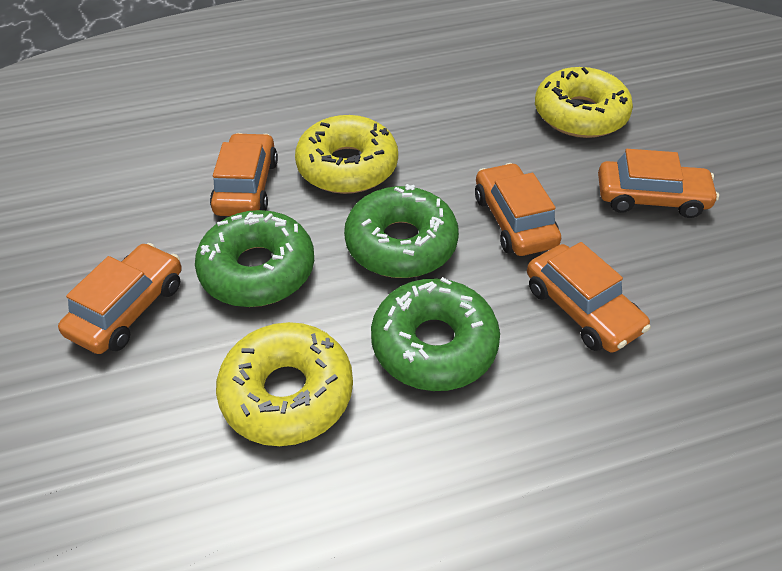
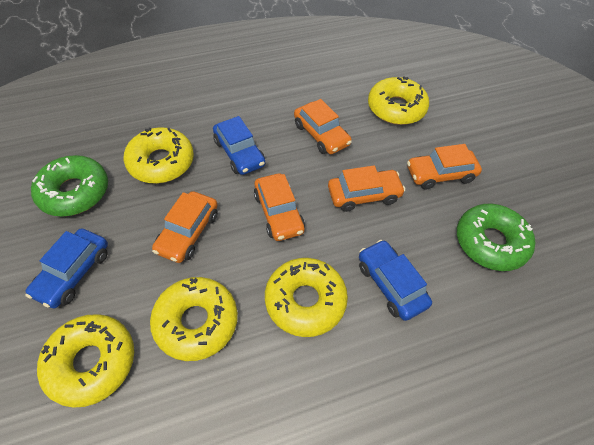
blue car: none = 0 -> [25,228,108,308] [213,116,265,175] [359,240,432,321] = 3
green donut: [195,210,314,307] [344,184,459,278] [371,277,500,391] = 3 -> [31,155,108,217] [457,204,535,271] = 2
yellow donut: [216,322,353,446] [295,115,398,194] [535,67,633,138] = 3 -> [37,314,134,408] [124,127,194,184] [150,277,238,361] [265,258,348,337] [368,76,429,125] = 5

